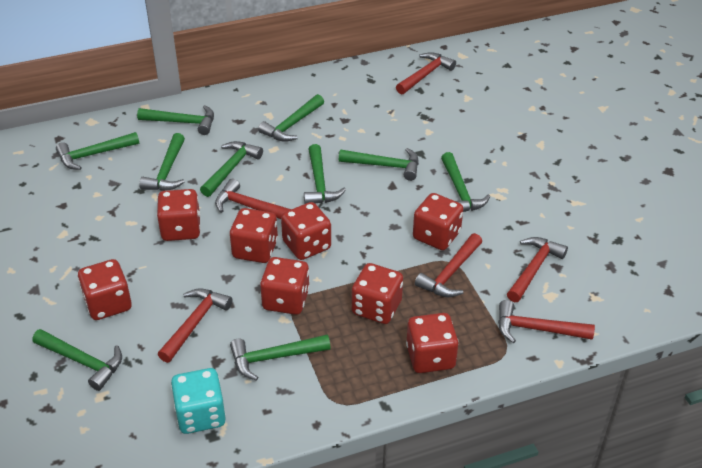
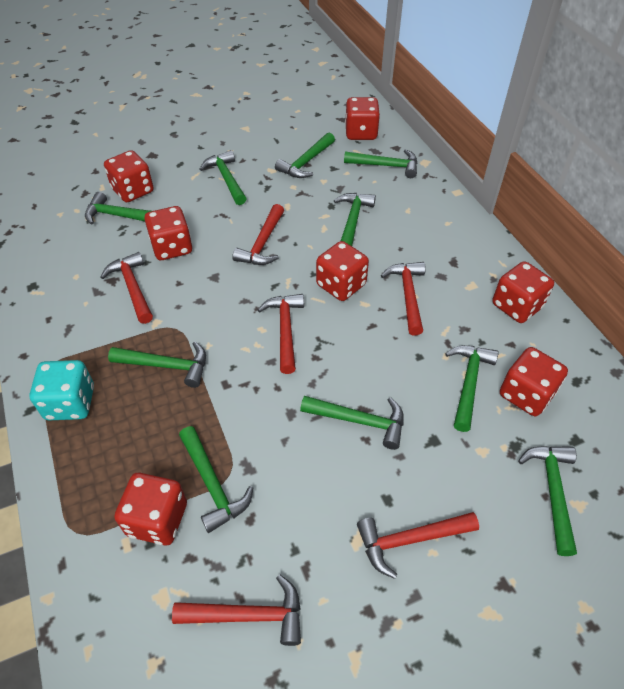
red dice: [78,259,132,320] [157,189,201,241] [230,208,278,263] [260,257,310,315] [281,202,331,260] [352,263,403,324] [406,313,459,373] [413,193,463,250] = 8 -> [104,150,154,202] [114,473,187,545] [144,206,192,260] [316,241,369,301] [345,97,380,140] [492,261,554,323] [500,347,568,416] = 7

